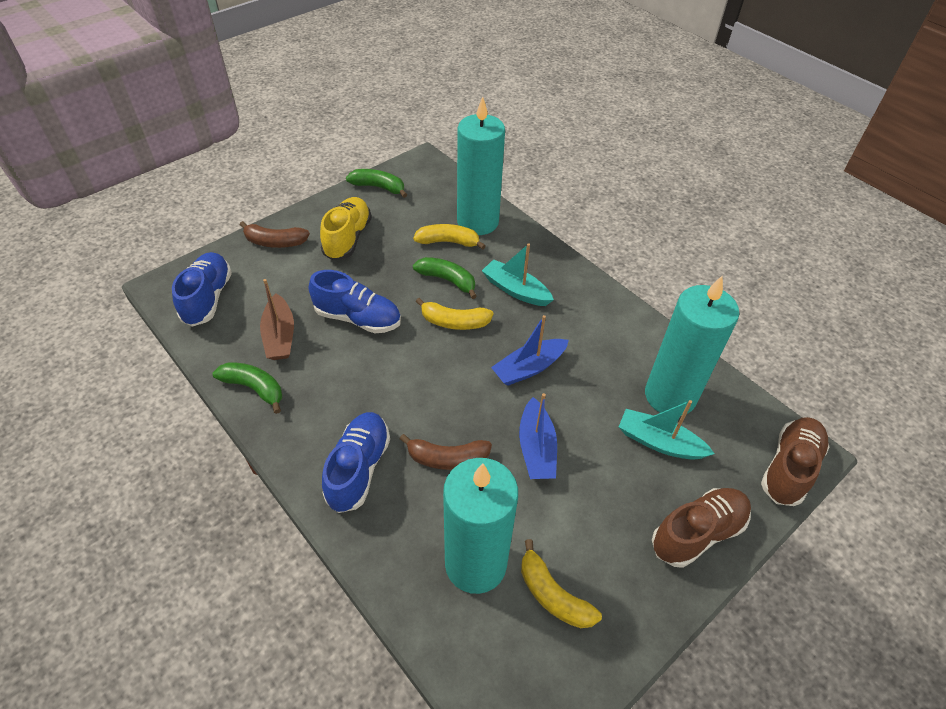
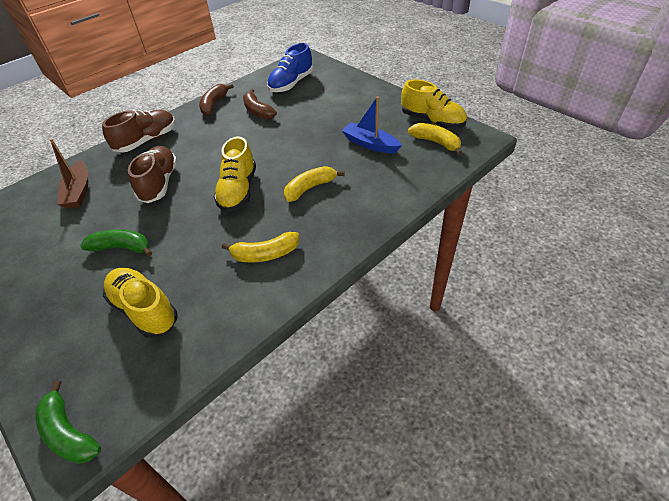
blue boat: [491,315,569,386] [519,393,557,479] = 2 -> [341,96,402,153] = 1
blue shoe: [172,252,232,327] [309,270,401,334] [322,412,390,513] = 3 -> [267,43,313,93] = 1
green banana: [212,362,282,414] [346,169,407,198] [413,257,477,299] = 3 -> [36,380,101,464] [80,229,152,257] = 2
turquoise boat: [482,243,554,306] [619,400,715,460] = 2 -> none = 0
turquoise candle: [443,458,518,594] [457,96,505,235] [645,276,739,416] = 3 -> none = 0
yellow shoe: [320,197,372,260] = 1 -> [103,268,178,338] [214,136,256,212] [401,79,467,129] = 3

